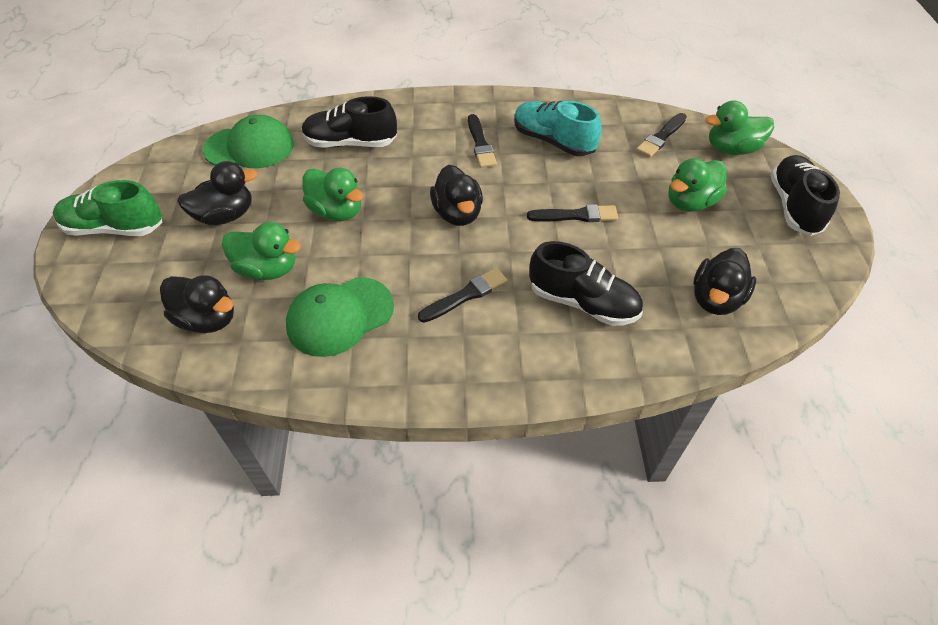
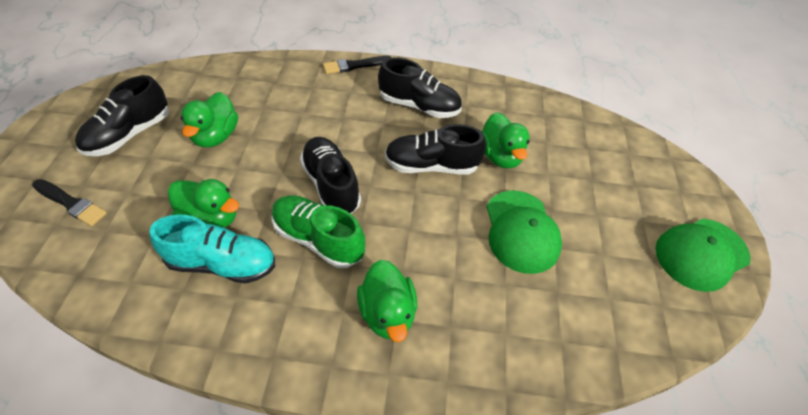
black brush: [418,268,508,323] [468,114,497,168] [527,204,618,222] [636,113,687,157] = 4 -> [32,179,107,226] [323,56,392,74] = 2
black duck: [160,275,234,333] [177,161,258,225] [430,165,483,226] [693,248,756,315] = 4 -> none = 0
black shoe: [302,96,397,148] [529,241,643,326] [770,155,840,236] = 3 -> [75,75,169,156] [300,137,361,214] [378,57,462,118] [385,124,486,174] = 4

